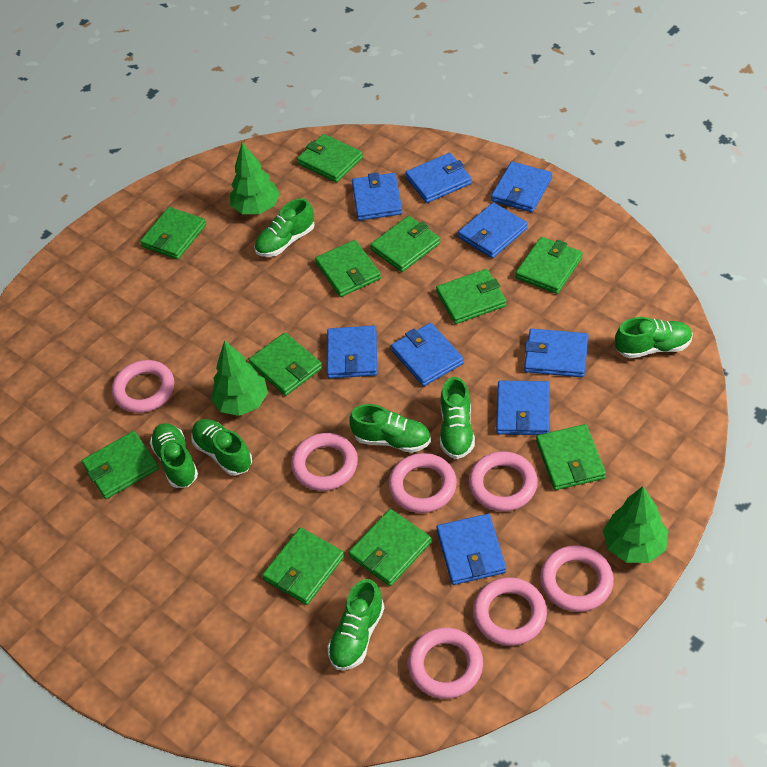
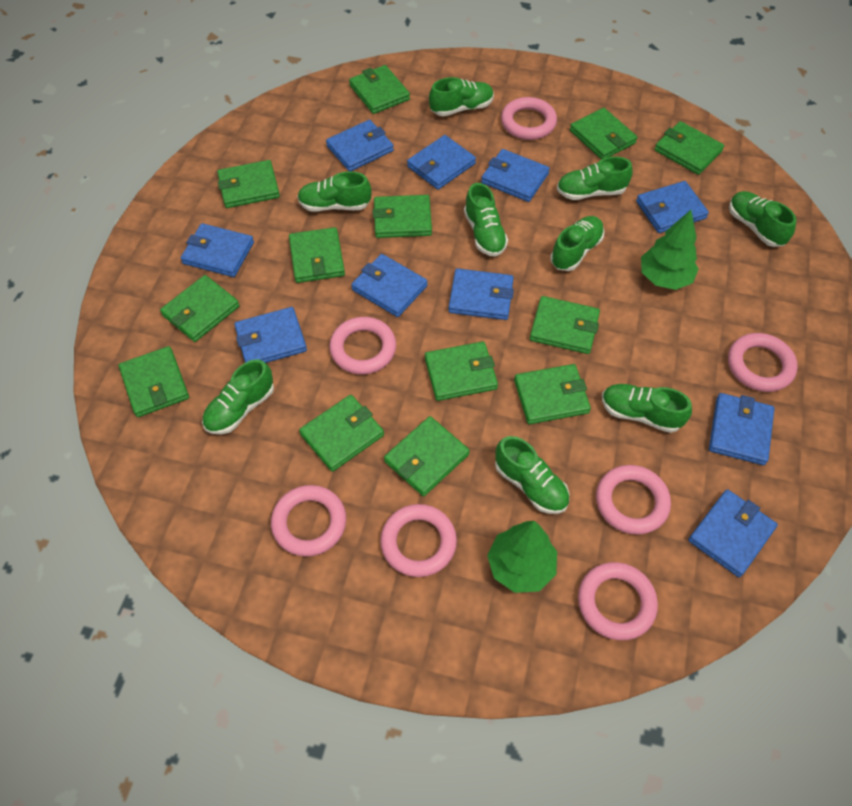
blue wallet: [327,325,377,379] [352,172,402,221] [391,323,464,386] [405,153,472,203] [437,514,506,585] [458,202,528,258] [491,162,552,212] [496,381,550,435] [524,329,589,377] = 9 -> [181,223,254,277] [234,307,307,363] [326,120,394,171] [351,254,428,317] [407,135,476,190] [448,268,514,320] [481,149,550,202] [636,181,709,233] [688,489,778,577] [709,393,775,465] = 10
green shoe: [150,423,198,488] [191,419,252,476] [254,198,315,257] [327,579,385,670] [349,404,431,453] [440,377,475,459] [615,317,693,358] = 7 -> [202,359,274,434] [298,171,371,212] [429,77,494,116] [464,183,508,256] [495,436,569,514] [550,216,604,271] [557,157,632,200] [602,384,692,433] [729,191,796,247] = 9
green tree: [211,340,268,416] [230,142,280,214] [603,486,668,563] = 3 -> [487,521,557,593] [641,210,699,290] = 2
green wallet: [82,431,159,499] [140,207,206,259] [248,332,322,396] [262,527,345,605] [297,134,363,183] [315,240,381,297] [349,509,432,586] [370,216,440,272] [436,269,507,324] [516,237,583,294] [536,424,606,490] = 11 -> [119,346,189,417] [160,275,240,342] [217,160,280,208] [289,227,345,283] [299,395,384,472] [349,65,410,114] [373,195,432,238] [384,416,470,497] [425,342,498,401] [514,364,591,424] [530,296,600,354] [570,108,637,160] [654,121,724,175] = 13

